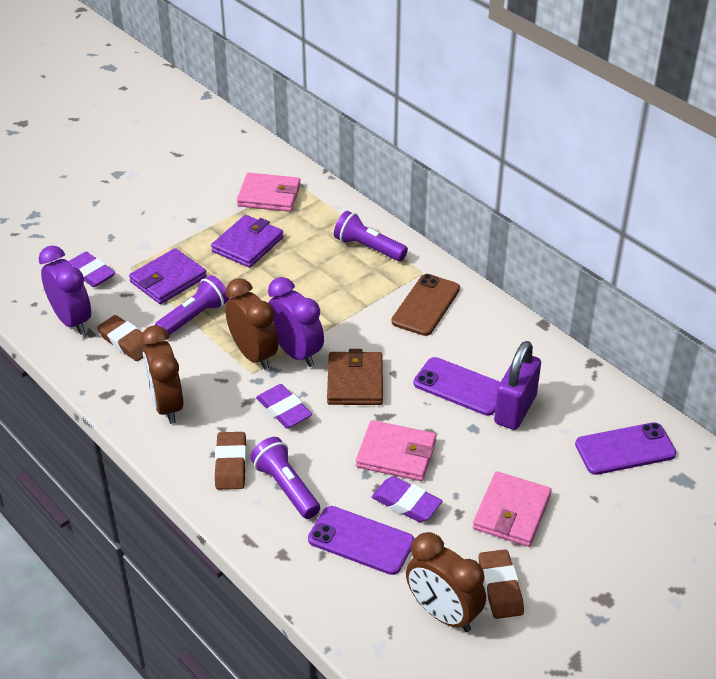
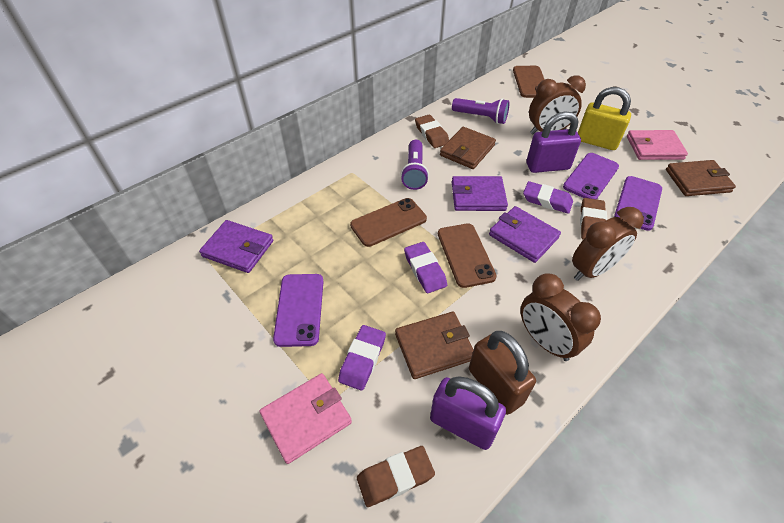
brown padlock: none = 0 -> [469,331,536,415] = 1
brown phone: [391,274,460,336] = 1 -> [350,198,427,247] [438,224,497,288] [513,66,545,98] = 3
brown wallet: [327,349,383,405] = 1 -> [395,312,474,379] [440,127,496,169] [666,160,736,196] = 3
pink wallet: [237,173,301,212] [356,420,436,481] [473,471,551,547] = 3 -> [259,373,352,464] [627,130,688,160] = 2
purple clock: [39,245,91,335] [268,277,324,367] = 2 -> none = 0
purple flashlight: [155,275,229,335] [250,437,320,519] [334,211,408,261] = 3 -> [401,140,429,190] [452,98,509,124] = 2
purple padlock: [494,341,541,430] = 1 -> [430,376,506,450] [526,111,581,173] = 2
purple wallet: [129,248,207,304] [211,215,284,268] = 2 -> [199,220,273,273] [452,176,508,211] [489,206,561,263] = 3
yellow padlock: none = 0 -> [578,87,631,150] = 1

